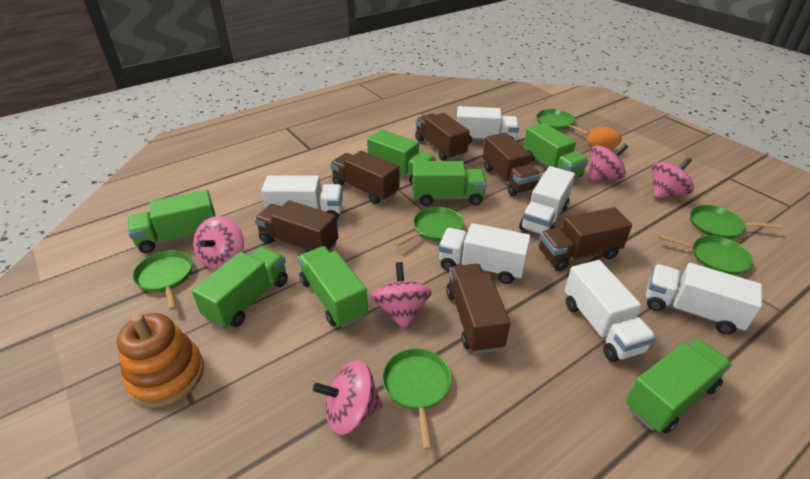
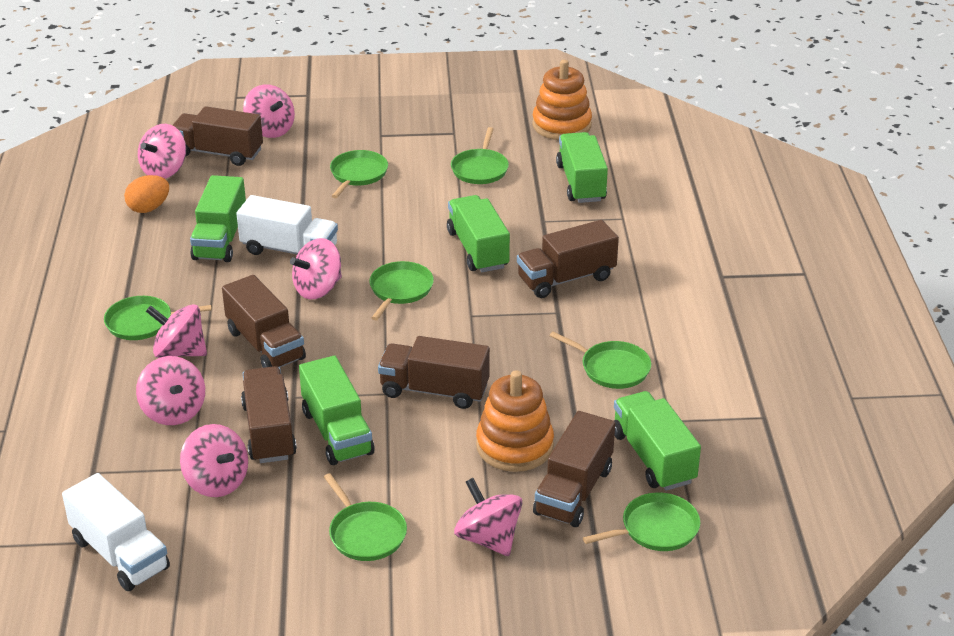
green pan: [132,250,192,310] [382,348,452,450] [395,207,464,247] [537,109,589,135] [658,234,753,275] [690,205,782,239] = 6 -> [104,296,212,340] [324,473,407,561] [330,150,388,198] [369,261,434,320] [451,127,509,184] [549,332,651,389] [583,492,701,551] = 7
green truck: [128,190,216,253] [192,247,288,329] [298,246,368,328] [367,129,436,185] [413,161,487,206] [523,123,588,178] [625,339,732,434] = 7 -> [190,175,246,262] [299,356,374,465] [447,195,510,272] [556,132,608,203] [614,391,701,491] = 5
orange stacking toy: [117,313,204,407] = 1 -> [476,370,554,472] [532,60,592,140] = 2
pink spinning top: [193,216,244,270] [313,361,383,435] [372,262,432,330] [588,143,629,180] [652,157,694,199] = 5 -> [136,356,205,425] [138,124,186,179] [146,304,207,358] [180,424,248,497] [243,84,295,138] [290,238,342,300] [454,478,522,556] = 7
white truck: [261,175,343,220] [439,223,531,284] [457,106,519,144] [519,166,575,235] [565,260,656,362] [646,263,762,334] = 6 -> [62,473,170,591] [236,195,338,255] = 2

